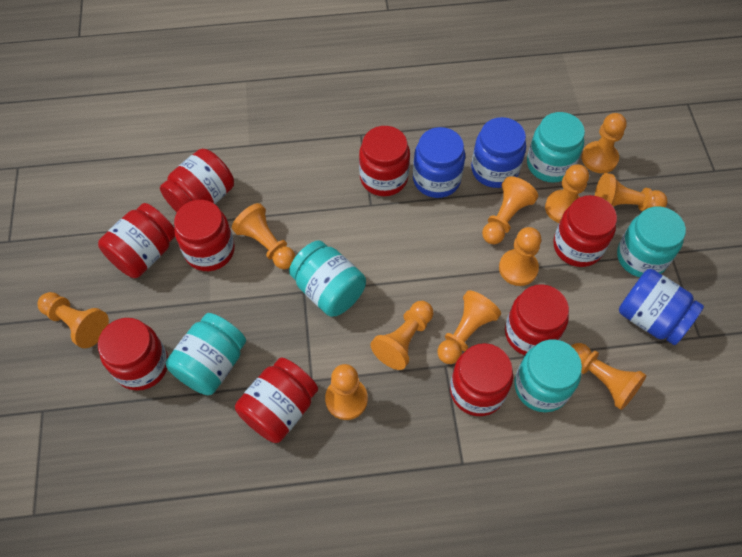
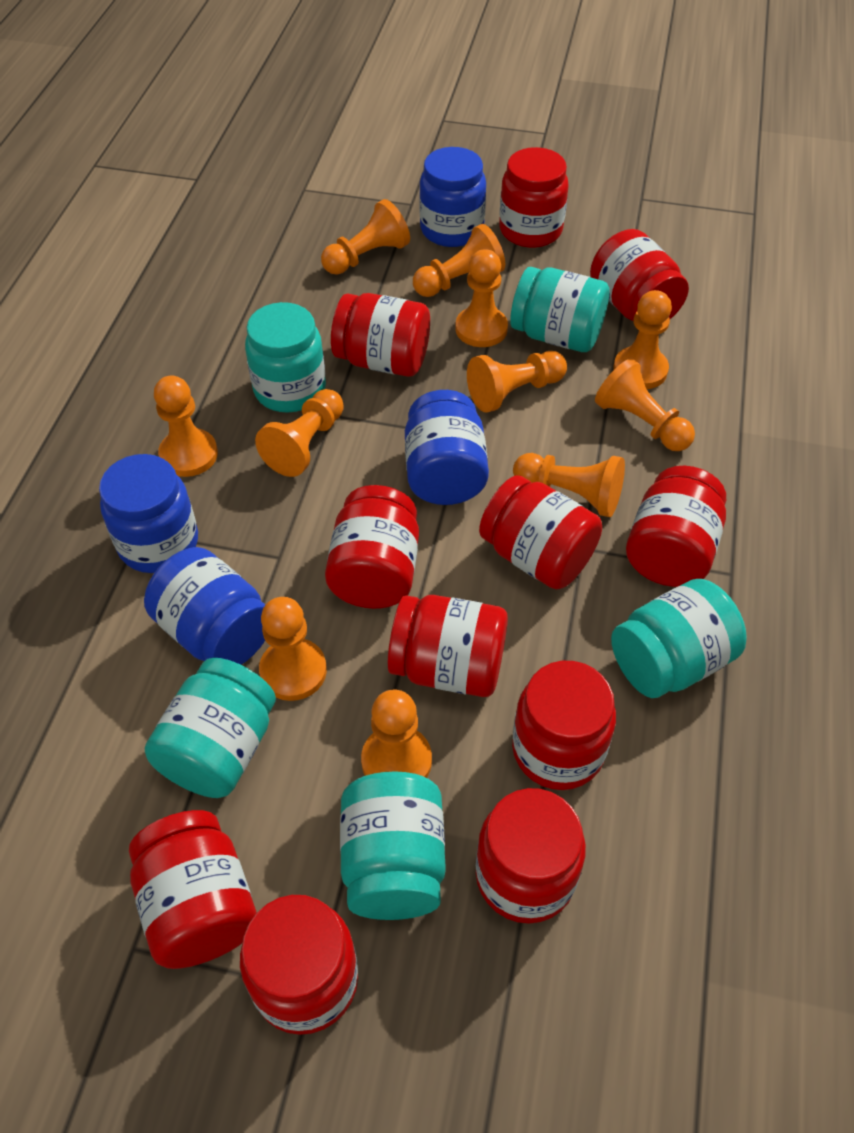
blue jar: [413,127,465,198] [471,117,526,188] [619,269,704,345] = 3 -> [99,454,198,573] [144,547,265,665] [405,390,489,505] [419,147,486,247] = 4
red jar: [98,203,175,278] [98,318,168,391] [160,149,234,212] [174,200,235,271] [235,358,318,443] [359,126,410,196] [450,343,513,416] [505,284,569,355] [553,195,617,267] = 9 -> [129,810,257,969] [240,895,358,1035] [325,485,419,609] [331,293,430,377] [388,595,508,697] [476,788,586,924] [479,475,602,589] [499,147,569,248] [512,661,616,790] [590,229,689,321] [626,466,726,587] = 11

